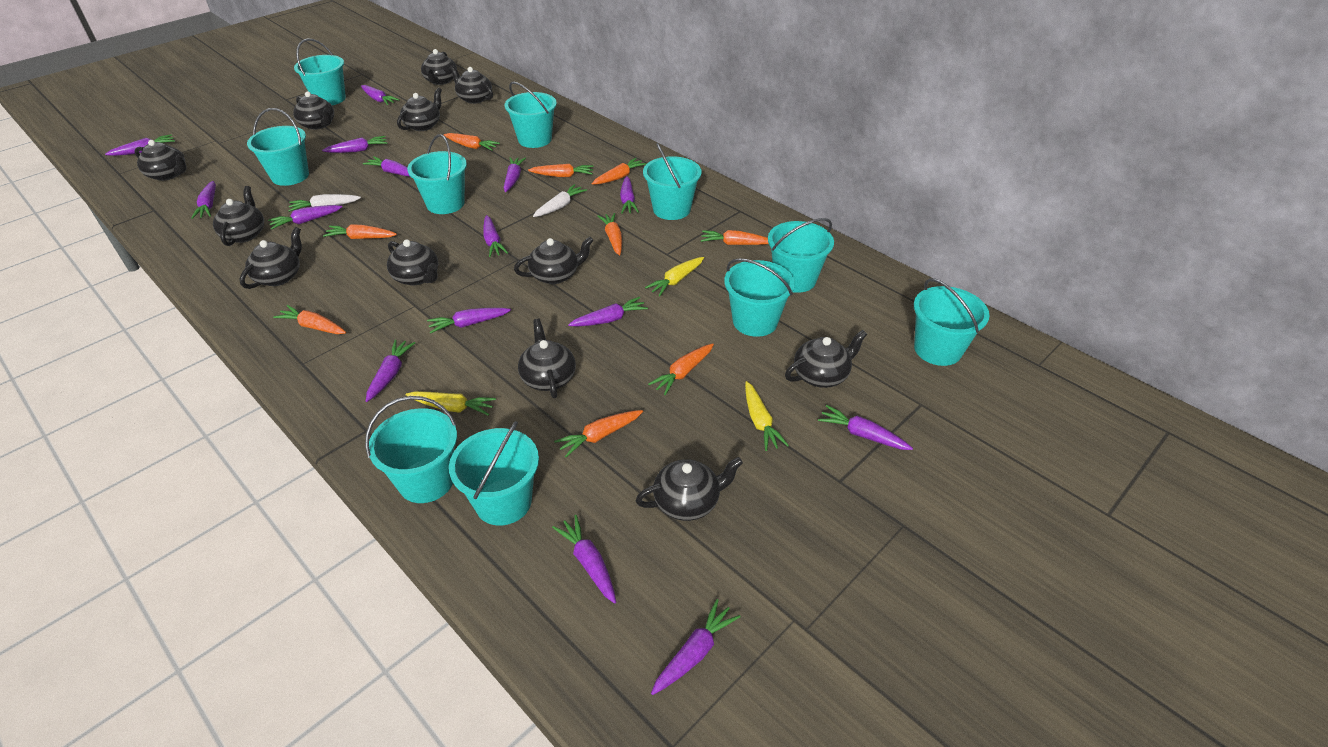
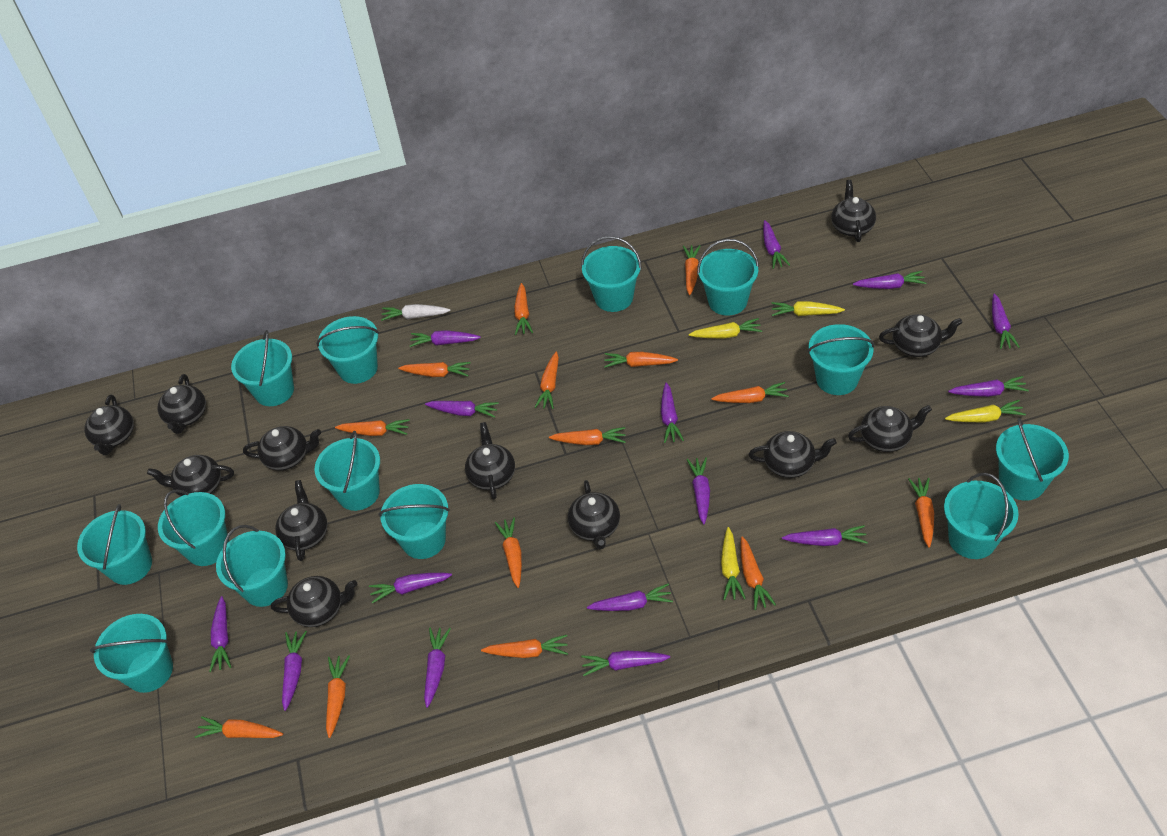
orange carrot: [273,305,346,334] [323,224,397,239] [444,133,500,151] [528,164,594,177] [554,410,643,457] [592,158,647,185] [598,213,622,255] [648,343,714,395] [701,230,769,245] = 9 -> [195,716,283,738] [326,655,350,738] [335,419,410,436] [398,362,471,377] [481,635,568,658] [495,517,522,588] [514,283,533,335] [534,352,559,409] [549,427,626,445] [604,352,678,368] [683,245,700,295] [711,382,789,403] [740,536,776,610] [908,478,934,548] = 14
turquoise bucket: [247,108,309,186] [294,38,346,105] [365,396,457,503] [407,134,467,214] [449,421,539,526] [505,82,557,148] [643,143,701,220] [724,258,795,337] [768,218,834,293] [914,278,990,366] = 10 -> [77,504,152,585] [90,614,173,693] [158,489,229,566] [216,525,288,607] [231,330,294,406] [315,431,380,511] [317,316,379,384] [379,484,450,559] [581,236,642,312] [697,239,759,316] [807,324,875,395] [944,473,1019,559] [996,418,1069,501] = 13
white carrot: [288,194,361,212] [533,184,587,217] = 2 -> [381,304,451,321] = 1
yellow carrot: [406,391,496,416] [645,257,704,296] [745,381,789,451] = 3 -> [688,318,762,338] [721,527,746,600] [771,301,845,316] [945,400,1026,422] = 4

